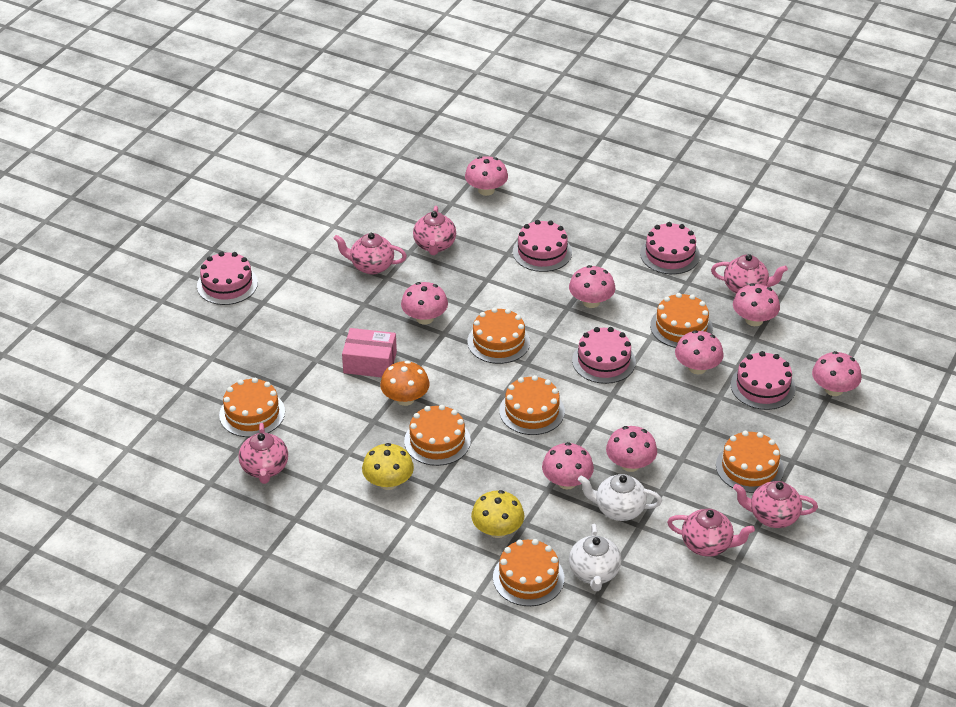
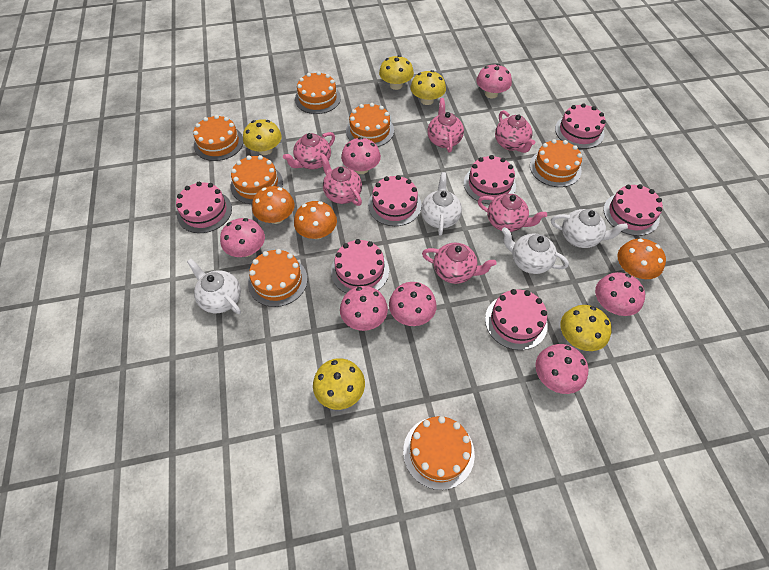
orange mushroom: [380,361,430,406] = 1 -> [252,186,295,224] [294,201,337,239] [617,239,666,279] = 3
pink box: [342,328,397,377] = 1 -> none = 0
pink cake: [197,251,258,305] [513,220,572,272] [572,327,636,384] [640,222,700,274] [731,351,796,410] = 5 -> [176,182,232,233] [331,239,389,293] [368,175,422,226] [464,155,516,204] [485,289,548,350] [555,103,606,149] [603,184,663,236] = 7
pink mushroom: [401,282,448,324] [465,156,508,196] [542,442,594,490] [569,265,615,308] [606,426,657,472] [675,330,724,374] [733,283,780,326] [812,351,862,396] = 8 -> [220,218,265,257] [340,286,388,331] [341,137,381,174] [389,282,437,326] [476,64,512,98] [535,344,588,394] [595,272,645,316] = 7
white teapot: [569,524,621,591] [578,474,662,521] = 2 -> [187,259,241,314] [421,172,462,236] [502,227,569,274] [551,209,628,248] = 4
yellow mushroom: [362,443,414,490] [471,490,524,538] = 2 -> [243,119,282,155] [313,358,365,410] [379,55,414,90] [410,70,446,105] [560,305,612,351] = 5

